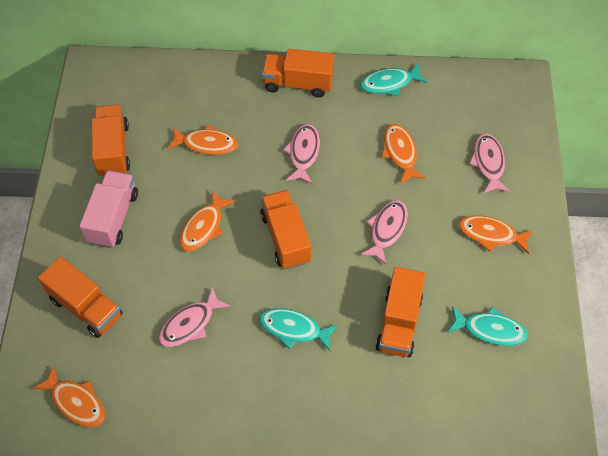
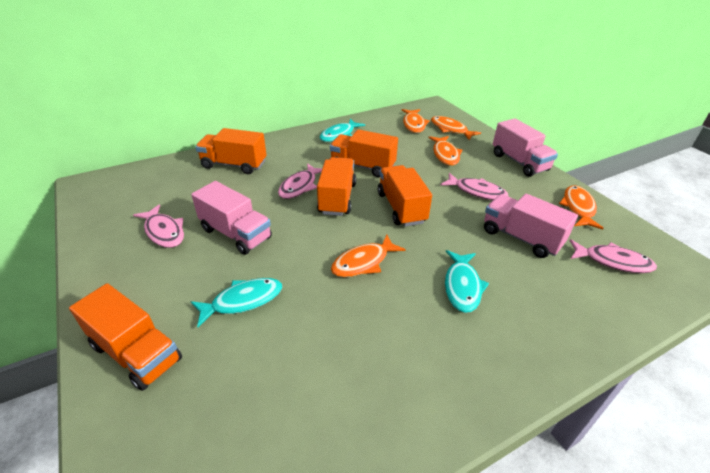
pink truck: [79,170,138,248] = 1 -> [191,181,272,255] [484,194,578,258] [493,118,558,177] = 3

